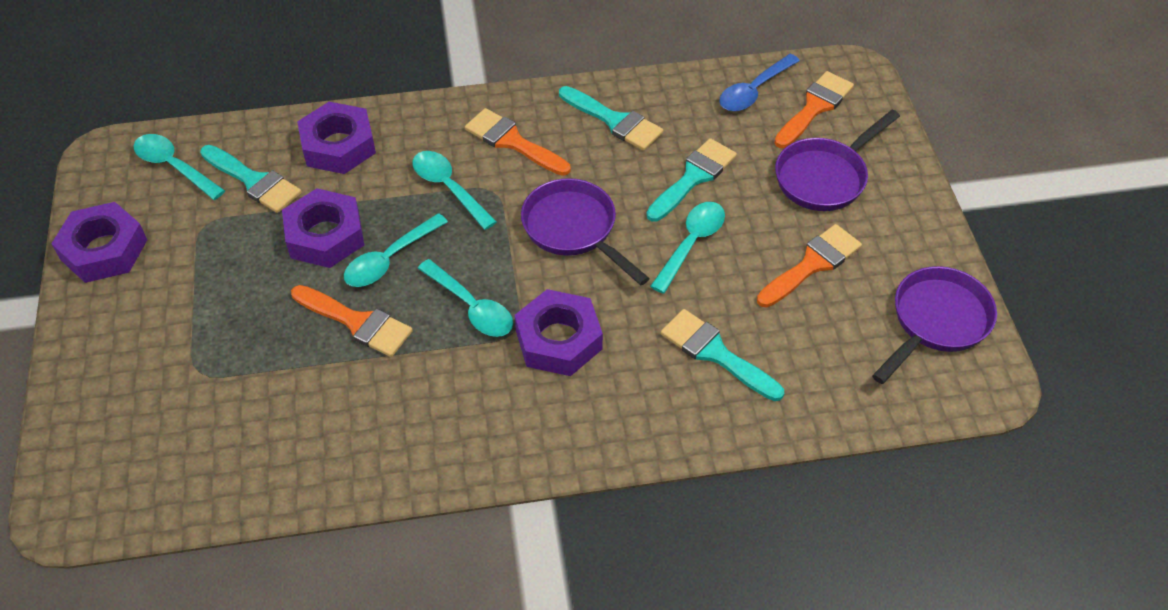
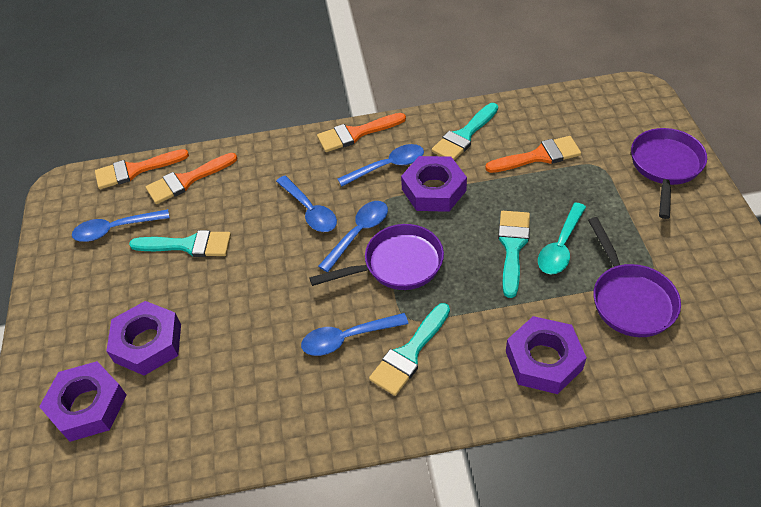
blue spoon: [719,54,800,111] = 1 -> [72,209,170,242] [276,176,337,232] [301,313,409,356] [318,201,388,272] [338,144,424,186] = 5
turquoise spoon: [134,134,225,200] [344,213,448,287] [413,151,497,230] [418,259,513,337] [650,202,725,294] = 5 -> [538,202,586,275] = 1

